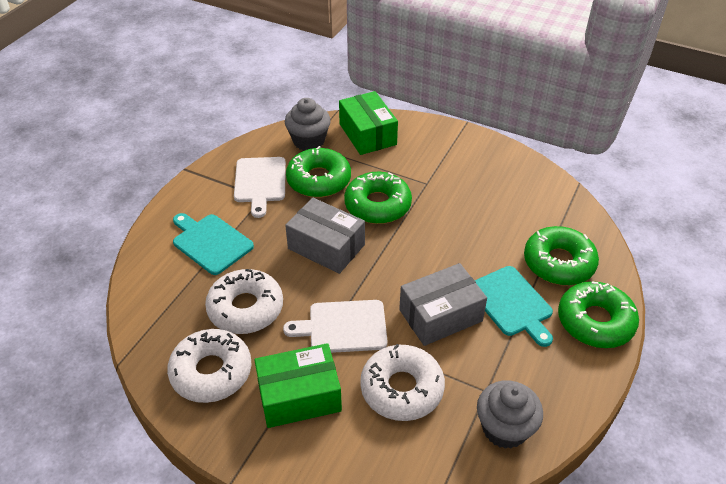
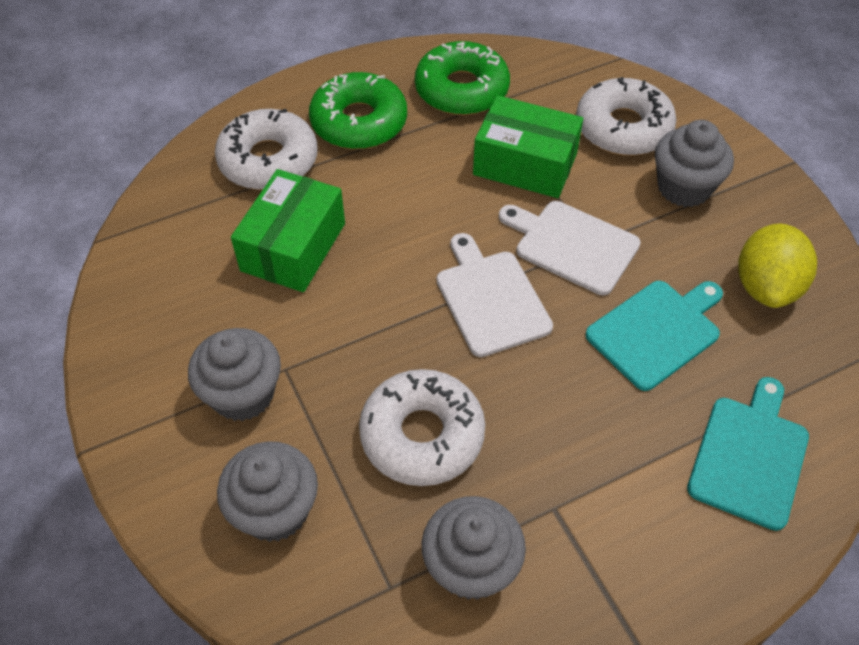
green donut: [286,146,351,198] [344,172,412,224] [524,226,599,285] [558,281,639,348] = 4 -> [309,72,407,149] [415,41,510,115] = 2
grey box: [285,198,365,274] [399,263,487,346] = 2 -> none = 0
grey cupcake: [285,98,331,151] [477,380,543,449] = 2 -> [188,328,281,421] [217,441,318,542] [422,496,526,600] [655,120,734,207] = 4
yellow lemon: none = 0 -> [738,223,817,308] = 1

